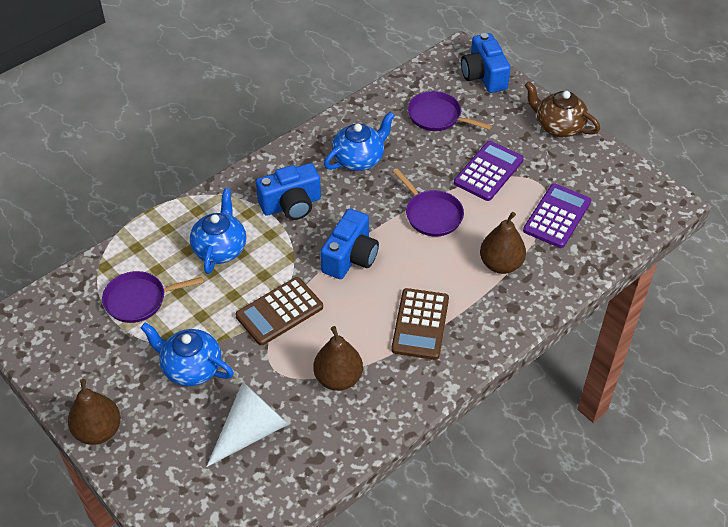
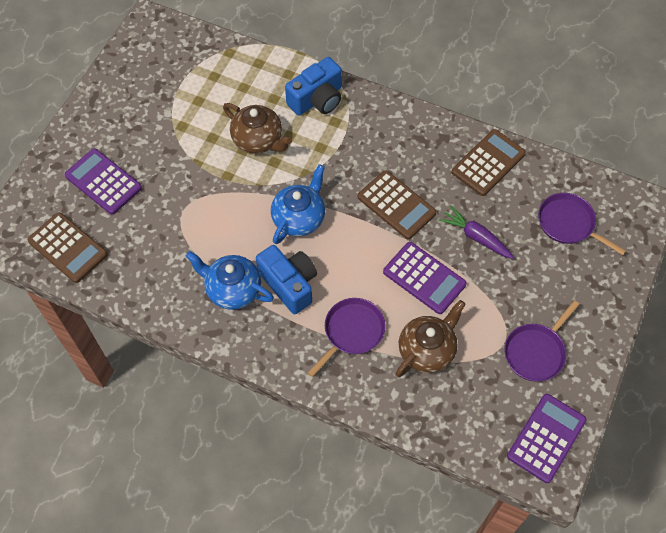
blue camera: [256,163,321,220] [320,209,379,279] [461,33,511,93] = 3 -> [256,245,317,314] [285,57,342,116] = 2
blue teapot: [141,322,234,386] [190,188,246,274] [324,112,395,171] = 3 -> [186,251,274,310] [271,164,325,244] = 2
brown calculator: [235,277,323,346] [391,288,449,360] = 2 -> [28,212,108,283] [358,170,436,239] [452,129,526,196] = 3
brown pear: [68,379,121,445] [313,326,363,391] [480,212,526,274] = 3 -> none = 0
brown teapot: [525,81,600,137] = 1 -> [223,103,292,154] [395,300,465,377] = 2
purple calculator: [454,141,524,201] [523,184,591,248] = 2 -> [64,148,142,215] [383,242,467,314] [507,394,587,483] = 3
purple carrot: none = 0 -> [439,205,514,259] = 1
white cone: [206,382,289,467] = 1 -> none = 0

